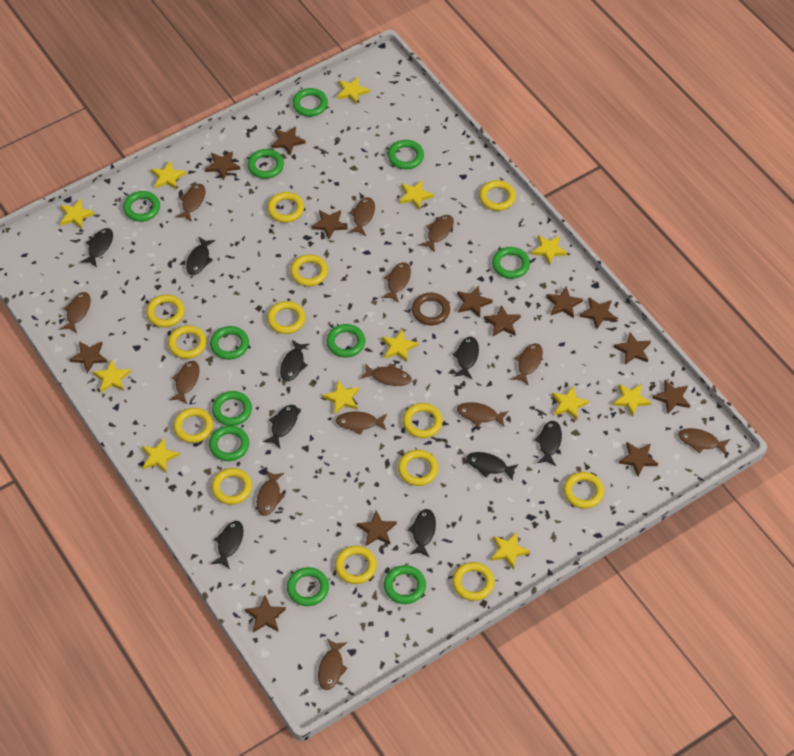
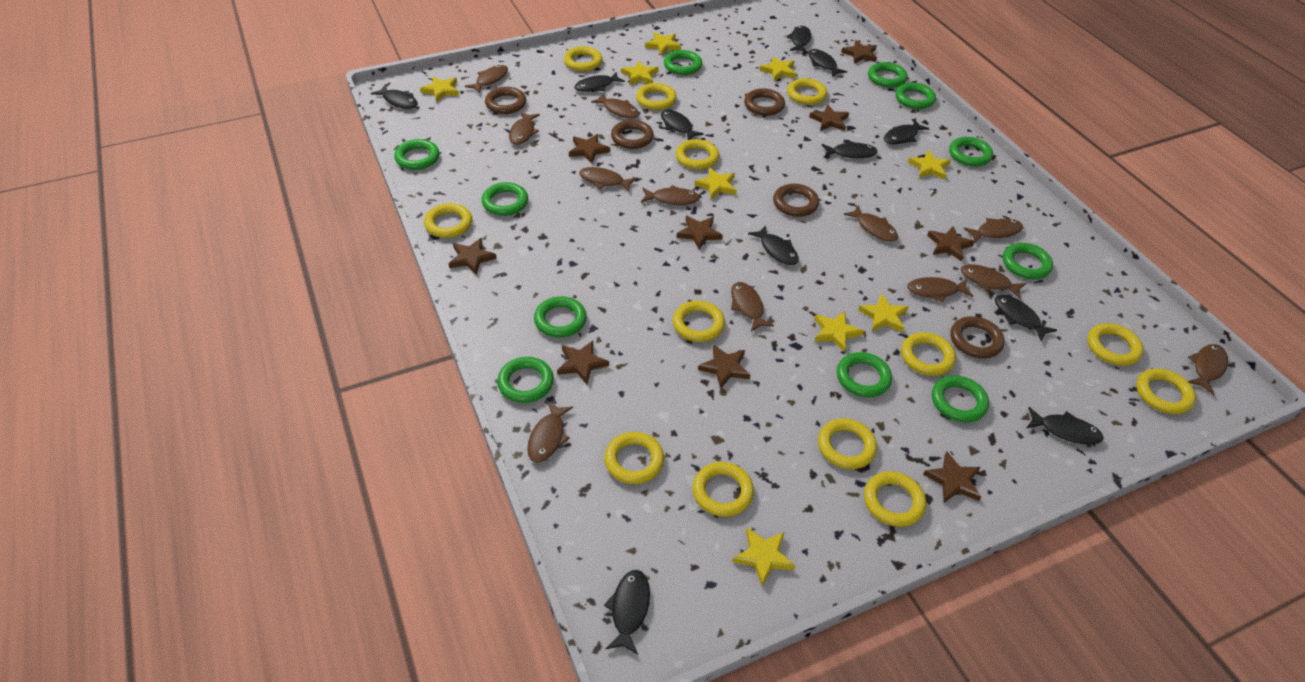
black fish: [81,228,113,267] [186,236,215,275] [211,521,244,569] [263,405,298,448] [280,340,309,381] [408,509,436,557] [452,337,479,379] [467,452,519,480] [535,421,562,466] = 9 -> [371,85,417,109] [574,72,625,92] [604,570,650,655] [661,109,704,140] [748,225,799,265] [786,26,811,53] [808,49,847,77] [822,141,878,158] [884,119,929,145] [995,295,1057,342] [1027,407,1104,445] = 11
brown fish: [60,292,91,333] [170,361,200,404] [175,184,206,222] [257,470,285,516] [318,639,348,690] [336,411,387,435] [349,197,375,236] [361,363,412,386] [382,262,411,303] [420,215,454,252] [457,402,508,427] [511,343,543,386] [678,428,730,455] = 13 -> [465,65,508,94] [509,112,540,145] [527,401,573,463] [579,167,637,191] [591,93,639,119] [641,185,700,205] [731,282,774,332] [843,205,898,242] [907,277,973,302] [961,264,1026,299] [964,218,1023,243] [1188,344,1228,395] = 12
brown ring: [412,293,450,325] = 1 -> [485,87,526,114] [611,120,654,149] [744,88,785,116] [773,184,819,217] [950,316,1005,359] = 5
brown star: [69,341,107,373] [205,151,240,180] [245,595,286,633] [271,126,306,155] [311,210,347,239] [357,511,397,546] [457,285,493,318] [484,305,521,336] [546,286,583,318] [580,297,617,329] [614,332,651,364] [619,442,658,476] [653,380,690,414] = 13 -> [448,238,497,275] [557,341,609,384] [569,134,610,163] [676,216,723,250] [698,344,750,389] [809,104,849,131] [841,40,877,64] [923,452,981,503] [927,226,975,262] = 9
yellow star: [60,199,94,229] [93,360,131,393] [142,438,180,473] [151,161,186,190] [322,381,359,414] [337,76,370,105] [382,329,418,362] [399,180,434,210] [491,532,530,569] [531,235,568,266] [552,386,589,420] [613,384,651,416] = 12 -> [420,76,459,102] [621,61,659,85] [645,32,681,55] [694,168,737,199] [732,527,795,587] [759,56,796,81] [814,311,864,353] [858,293,908,333] [908,150,951,180] = 9

